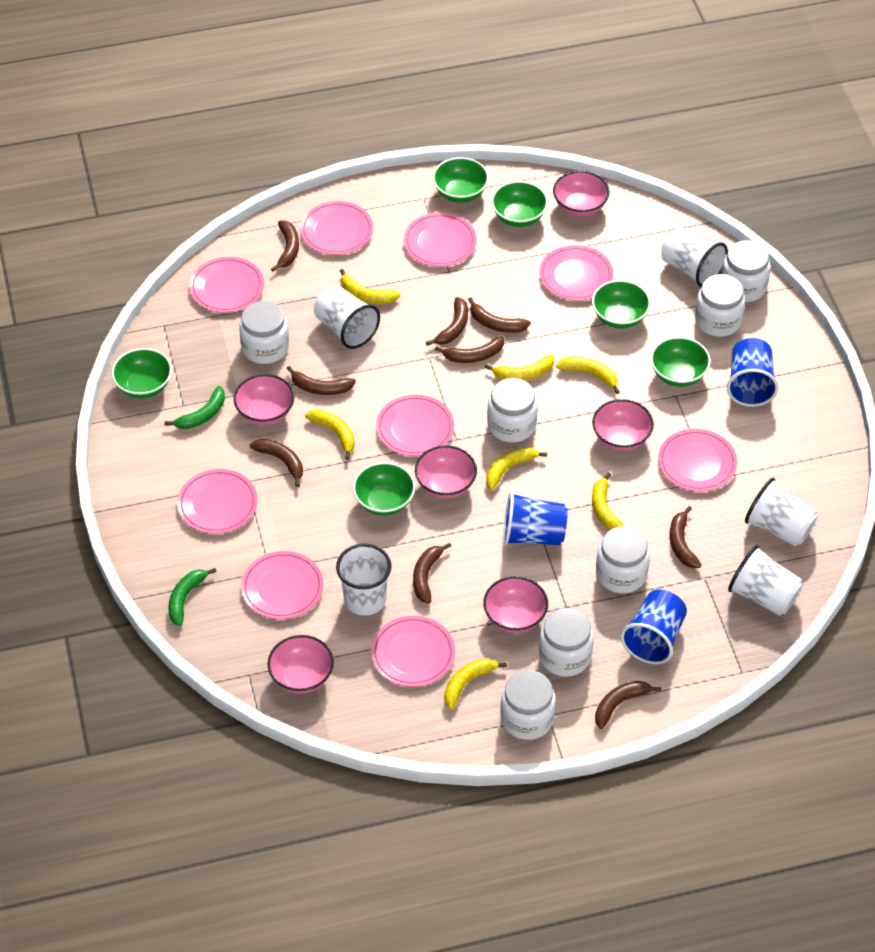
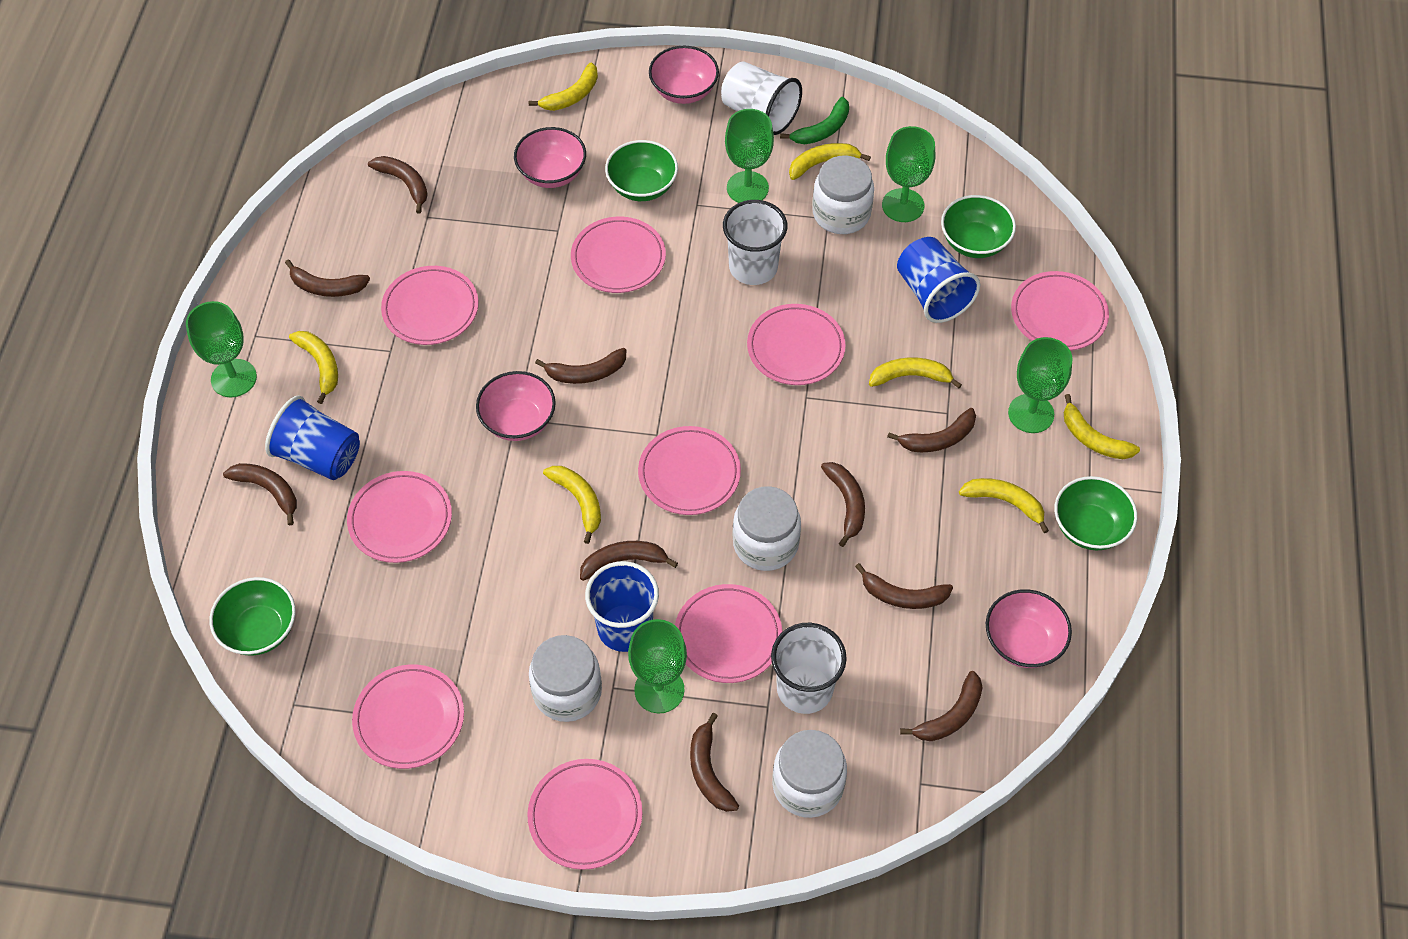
brown banana: [250,439,303,487] [271,221,299,272] [287,366,356,395] [413,543,451,604] [426,297,468,346] [435,336,504,363] [468,297,531,333] [595,681,661,729] [670,506,702,568] = 9 -> [223,463,297,526] [285,259,370,297] [368,156,428,214] [535,348,626,384] [580,541,678,581] [690,713,739,812] [821,462,865,547] [855,563,953,609] [887,408,976,452] [900,671,983,741] = 10
green banana: [165,386,225,429] [168,568,217,626] = 2 -> [780,97,849,144] = 1
green bowl: [111,348,172,398] [353,462,415,516] [433,157,489,203] [491,181,548,227] [592,280,651,329] [650,337,711,387] = 6 -> [209,577,296,656] [605,140,678,201] [941,195,1016,258] [1054,476,1137,550] = 4
green goblet: none = 0 -> [186,301,257,397] [628,619,687,713] [725,109,774,203] [882,126,935,222] [1008,337,1073,433] = 5
pink bowl: [234,374,295,425] [267,635,334,693] [415,445,477,499] [483,576,548,633] [553,171,609,216] [592,399,654,451] = 6 -> [476,371,556,441] [514,127,586,188] [649,46,719,104] [986,589,1072,668] = 4
white cup: [314,285,380,349] [336,544,392,616] [661,227,728,287] [728,545,803,616] [745,478,818,547] = 5 -> [721,62,802,135] [723,200,787,285] [771,623,847,714] = 3
white jar: [239,301,289,364] [487,378,538,443] [500,670,556,740] [539,608,594,677] [596,526,650,593] [695,274,745,337] [721,240,771,302] = 7 -> [529,635,602,722] [733,486,801,571] [772,730,847,818] [812,155,874,234] = 4

